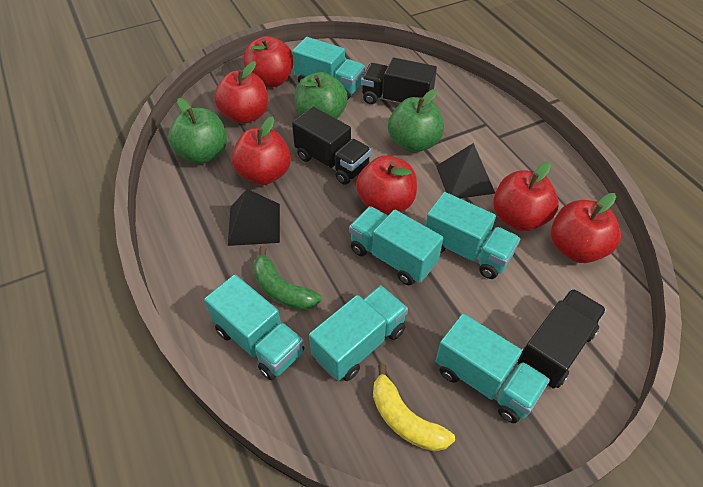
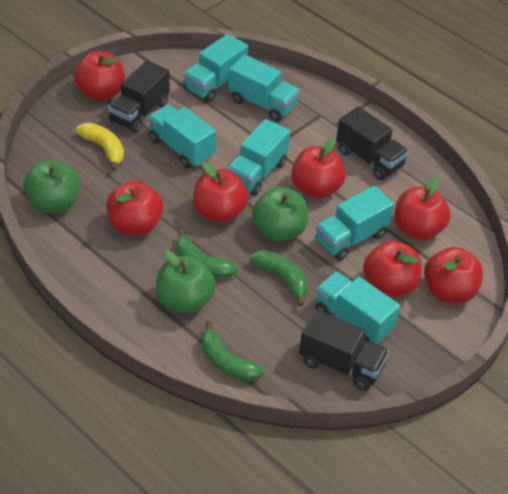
black pyramid: [228,189,280,246] [436,143,495,198] = 2 -> none = 0
green banana: [253,246,321,310] = 1 -> [176,229,238,279] [201,321,264,381] [249,250,308,306] = 3
red apple: [214,61,268,124] [231,116,291,185] [243,36,293,87] [356,155,417,215] [493,162,559,231] [551,193,621,263] = 6 -> [74,51,125,101] [106,181,163,236] [193,162,249,223] [291,138,346,199] [363,240,422,297] [394,177,451,241] [424,247,483,303] = 7

